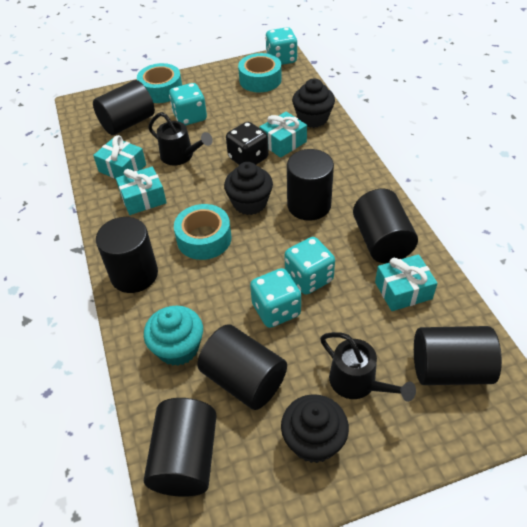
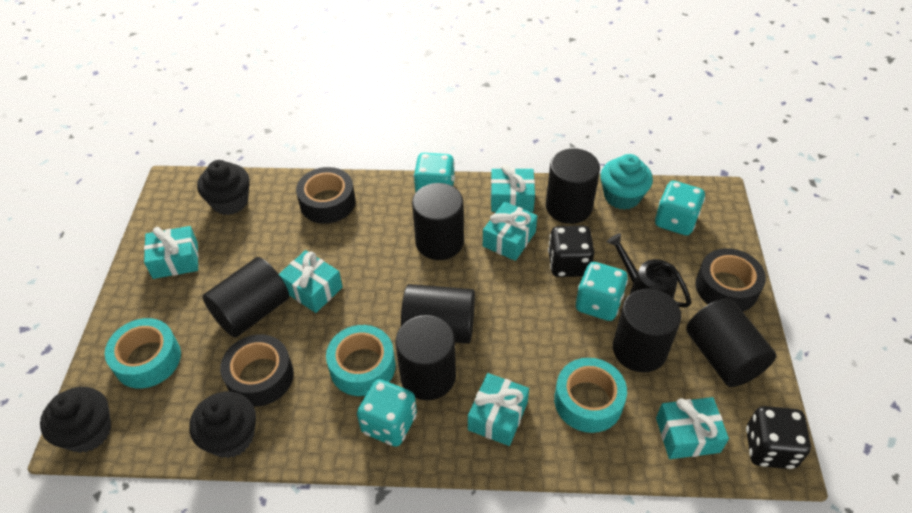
black dice: [226,122,269,165] = 1 -> [548,225,595,277] [746,406,811,469] = 2
black tape: none = 0 -> [220,334,294,407] [296,167,356,224] [695,248,766,312] = 3
black watering can: [148,112,213,165] [320,332,416,402] = 2 -> [607,233,691,308] = 1
turquoise gift: [93,135,146,179] [116,166,167,215] [260,112,307,158] [375,254,437,311] = 4 -> [144,226,199,279] [279,250,343,313] [468,373,529,446] [483,202,537,261] [491,164,535,212] [656,397,729,459] = 6

